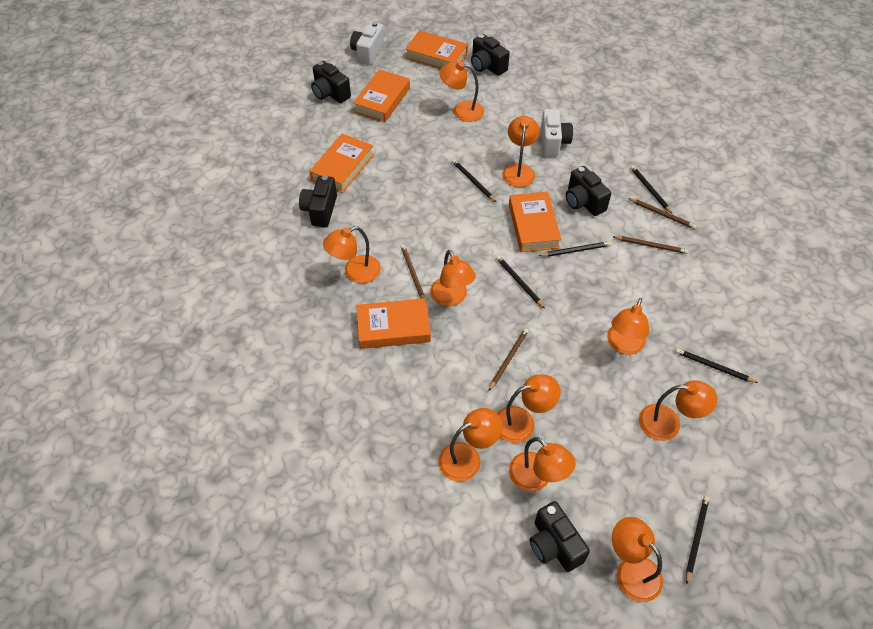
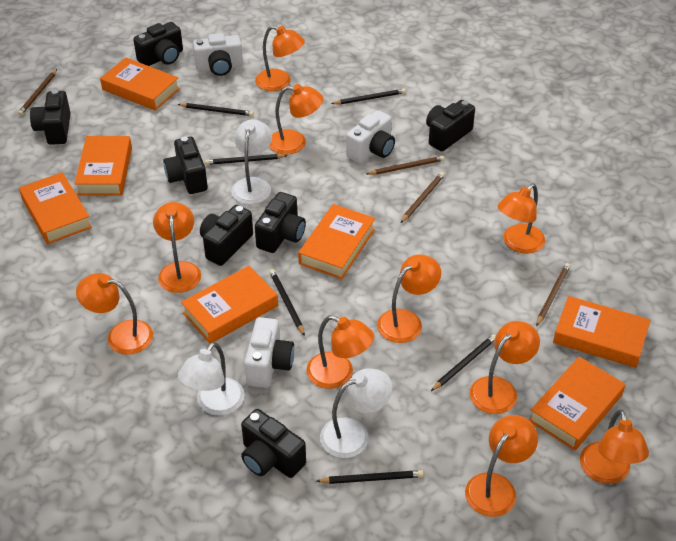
black camera: [299,176,337,227] [311,61,351,103] [471,34,509,76] [530,501,590,572] [566,166,611,216] = 5 -> [30,90,71,145] [133,22,183,66] [163,136,208,194] [200,205,253,266] [241,409,306,478] [255,192,306,253] [426,100,475,151] = 7
orange book: [310,134,374,193] [353,69,410,122] [356,298,431,349] [405,30,468,69] [509,192,562,252] = 5 -> [19,172,92,244] [74,136,132,195] [100,57,180,111] [181,266,278,344] [298,204,375,279] [529,357,625,451] [553,296,650,368] = 7
white camera: [350,22,384,65] [541,109,573,156] = 2 -> [193,33,243,76] [244,317,294,388] [346,110,395,163] = 3
white lamp: none = 0 -> [178,342,244,416] [231,120,272,204] [320,368,392,458] = 3

